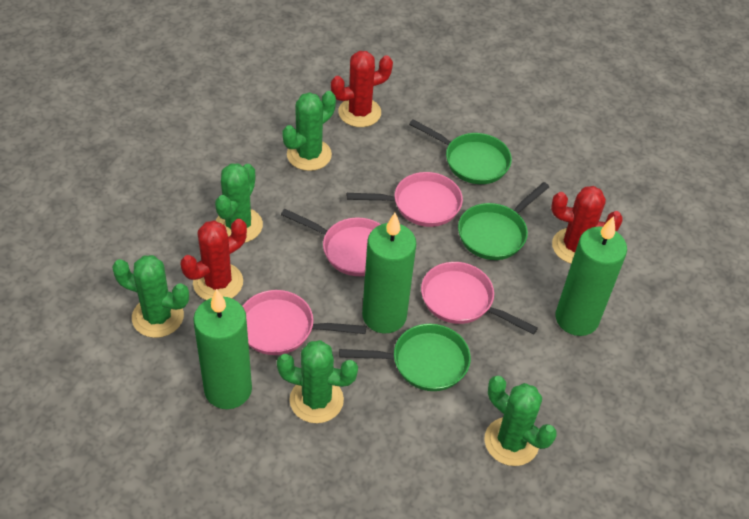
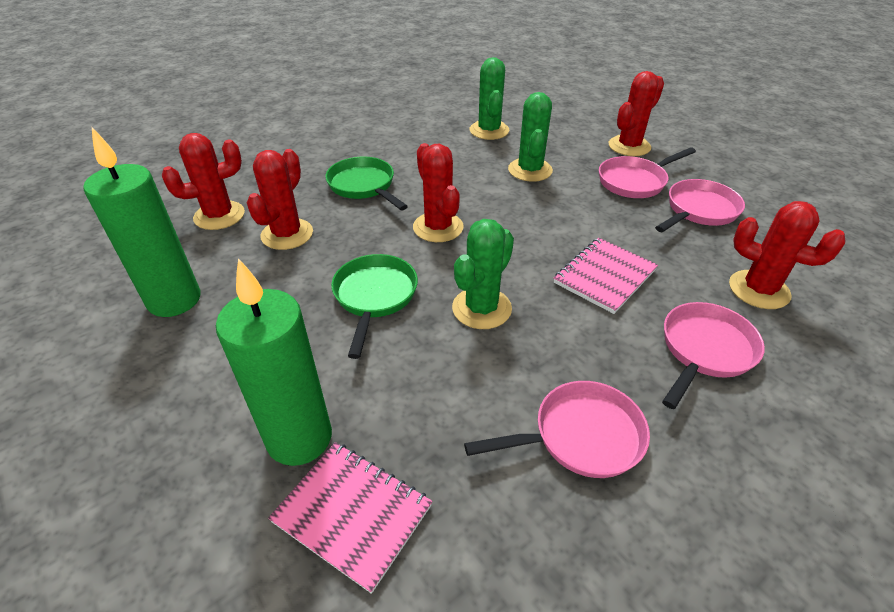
green cactus: [112,255,189,338] [215,163,263,243] [277,340,358,423] [282,91,336,171] [484,376,557,466] = 5 -> [452,219,514,329] [470,57,509,140] [508,92,553,182] = 3
green candle: [193,289,252,409] [362,213,416,333] [556,216,627,336] = 3 -> [83,128,200,317] [216,258,332,466] = 2
green pan: [339,324,471,391] [409,119,512,184] [458,182,549,260] = 3 -> [325,157,408,210] [331,254,418,359] = 2
pink notebook: none = 0 -> [268,442,432,594] [554,238,658,314] = 2
red cactus: [181,219,247,300] [331,51,393,127] [551,186,623,264] = 3 -> [162,133,245,230] [247,149,313,250] [413,143,464,242] [608,71,664,156] [729,201,846,309] = 5

